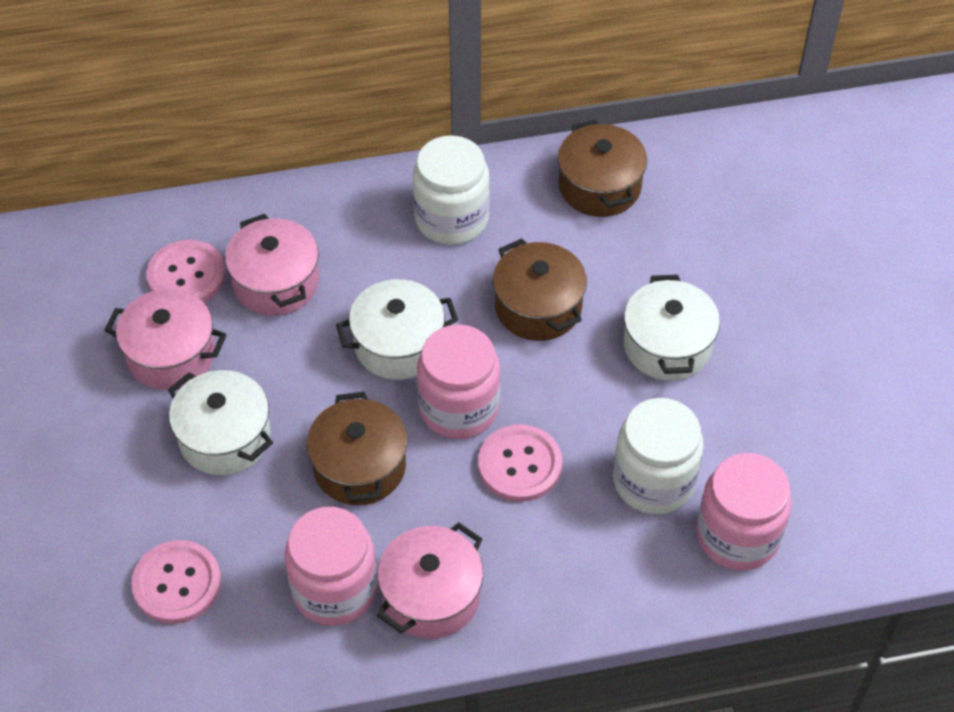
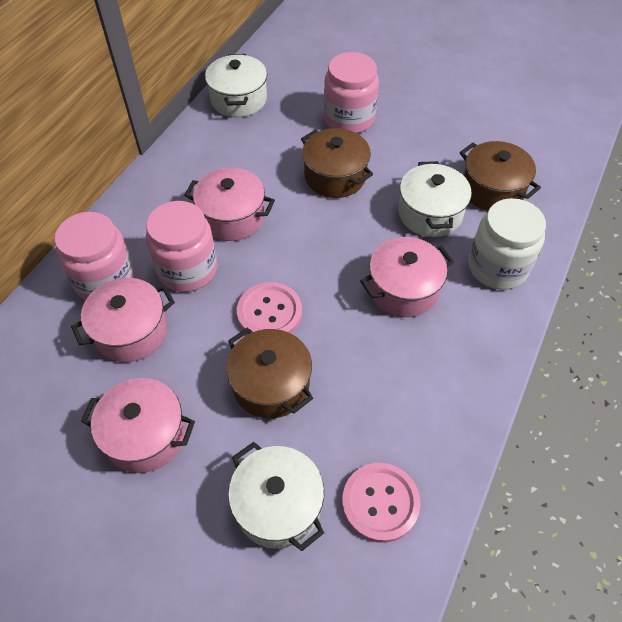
pink button: [131,540,221,624] [146,240,226,303] [478,424,562,502] = 3 -> [237,282,302,334] [342,463,421,543] = 2
pink pot: [104,289,227,390] [225,214,319,316] [377,522,483,639] = 3 -> [71,278,175,362] [81,378,195,473] [185,168,275,241] [360,237,454,317] = 4
white jar: [413,135,490,245] [613,398,704,514] = 2 -> [468,198,546,290] = 1

